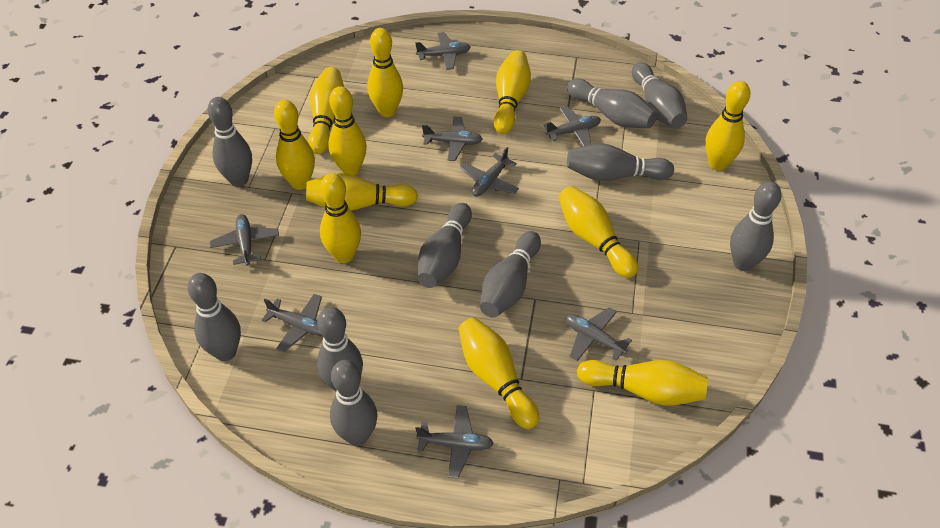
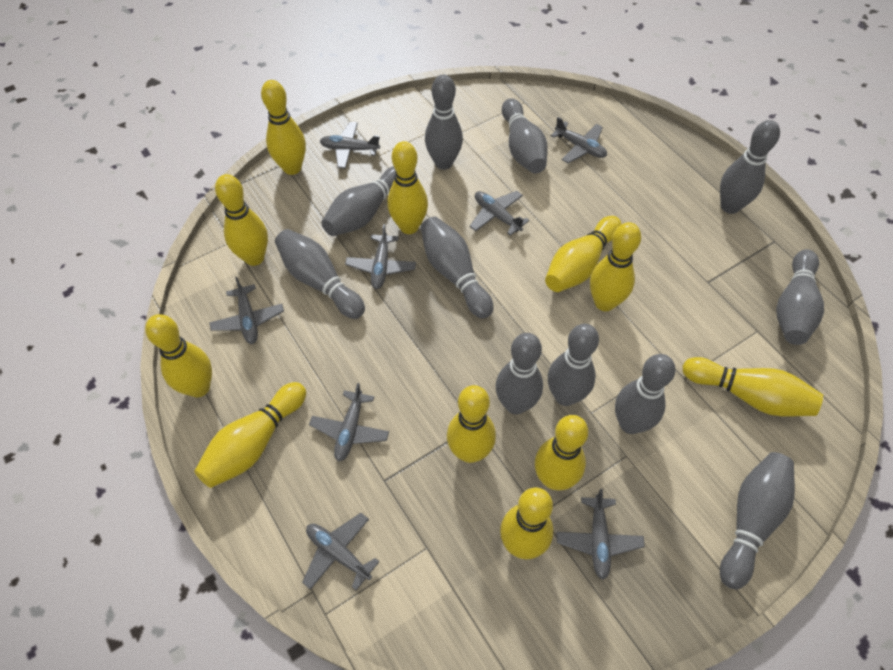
grey bowling pin: [187,273,241,361] [208,97,252,187] [317,307,363,391] [330,360,378,446] [418,203,472,288] [480,231,541,318] [567,79,657,128] [567,143,674,181] [632,62,687,128] [730,181,782,271] = 10 -> [275,229,365,319] [321,166,396,236] [421,217,493,319] [425,75,463,170] [495,333,543,414] [502,98,548,173] [548,324,599,406] [615,354,675,434] [720,120,780,214] [720,452,795,590] [776,249,824,345] = 11

